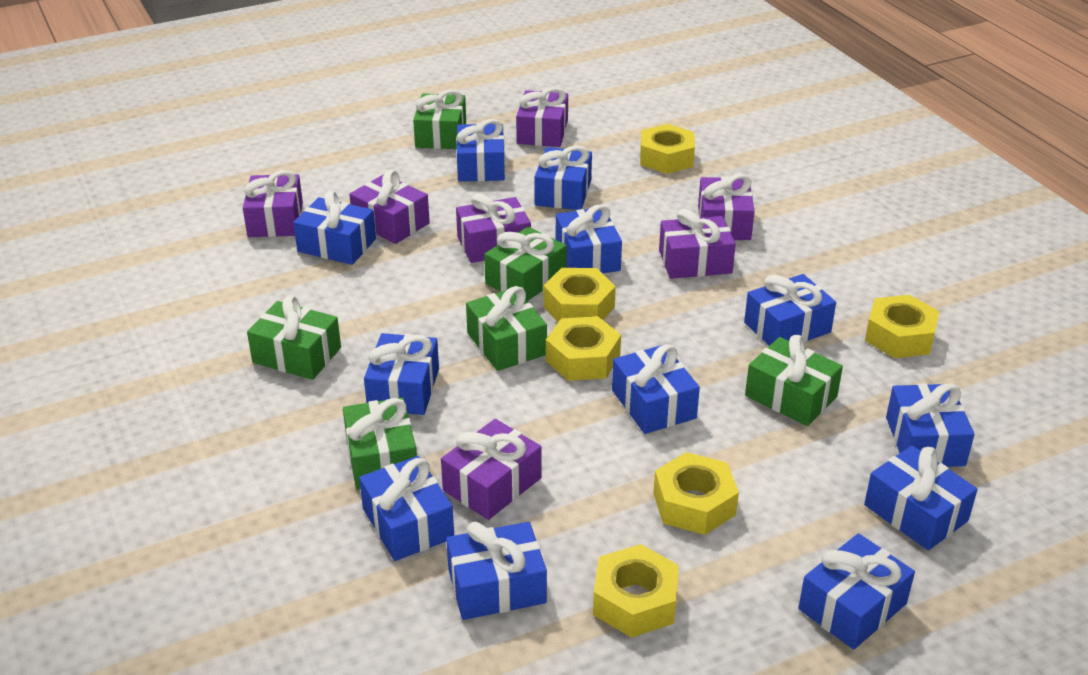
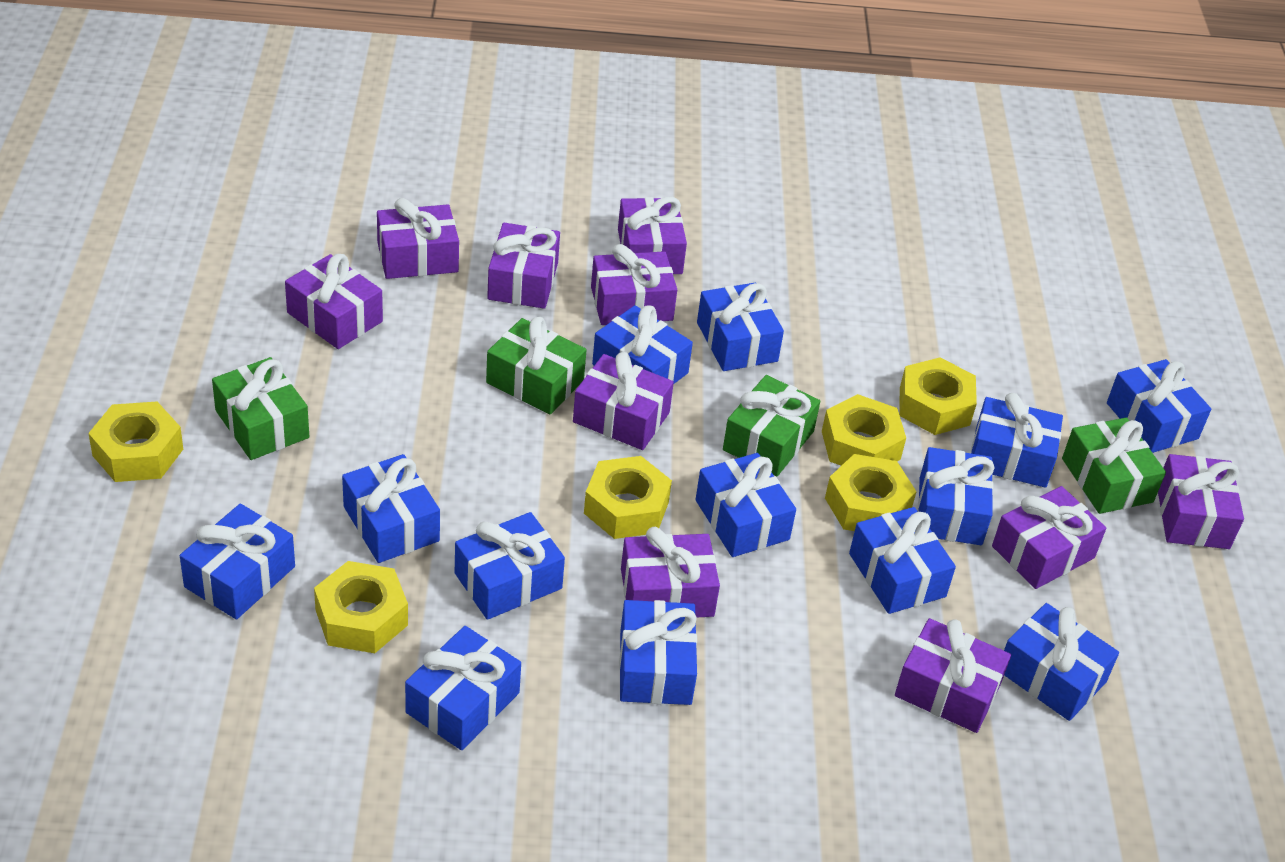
blue gift: [293,191,376,265] [359,456,454,561] [364,333,439,415] [446,522,547,620] [456,119,505,182] [534,145,592,210] [556,204,622,273] [612,344,700,434] [744,274,836,346] [798,533,915,650] [864,446,978,550] [886,383,975,467] = 12 -> [180,504,295,619] [342,454,440,563] [405,626,521,750] [455,512,565,620] [592,305,693,384] [619,600,697,705] [695,453,796,557] [697,283,784,371] [849,507,956,614] [918,447,995,545] [971,393,1063,488] [1004,603,1119,721] [1107,359,1211,453] = 13
green gift: [247,295,341,380] [343,397,417,490] [413,89,466,149] [466,286,547,371] [484,227,567,301] [745,335,843,426] = 6 -> [212,357,309,460] [486,317,586,414] [723,375,820,476] [1062,418,1166,514] = 4
purple gift: [243,170,303,237] [349,170,430,244] [441,419,541,520] [456,193,531,263] [516,87,568,147] [659,209,736,279] [698,174,755,240] = 7 -> [285,254,383,349] [377,198,459,279] [487,223,560,309] [573,352,674,450] [591,244,677,325] [618,197,687,274] [621,527,720,617] [895,618,1011,733] [992,486,1106,589] [1158,454,1244,549] = 10

